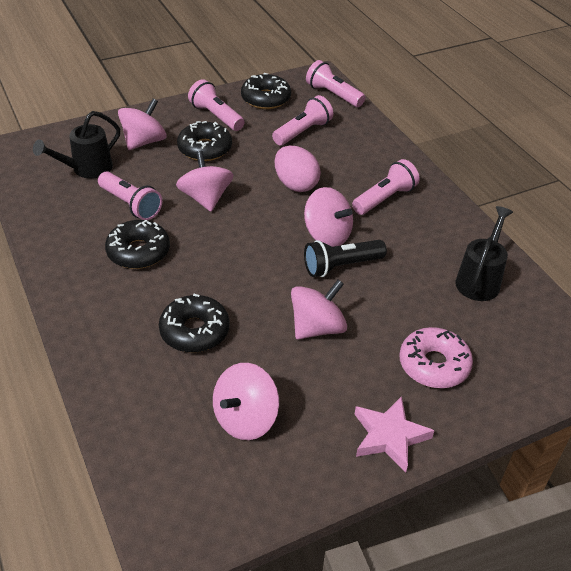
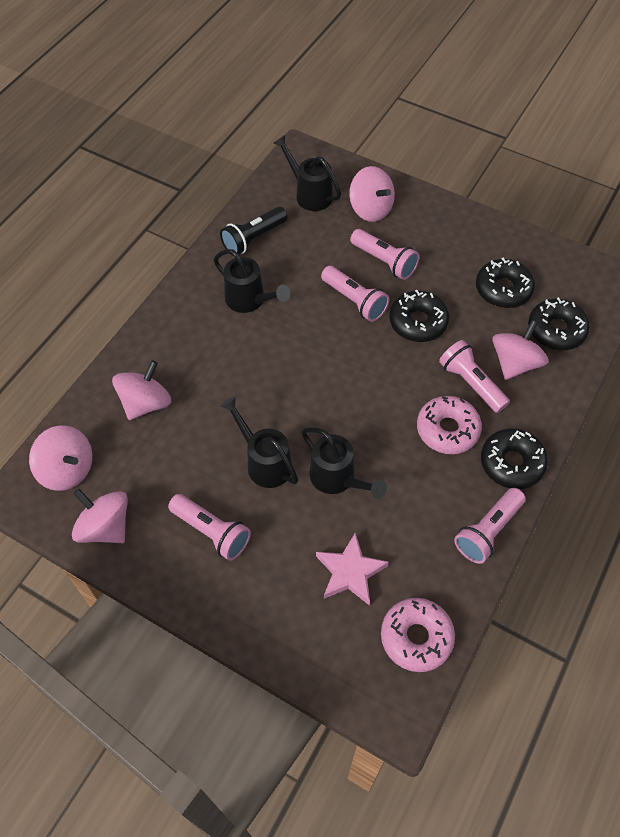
black watering can: [33,111,120,179] [455,206,513,301] = 2 -> [214,249,290,313] [220,396,298,488] [274,135,341,211] [302,427,387,499] = 4
pink donut: [399,327,473,388] = 1 -> [381,598,455,672] [417,396,482,454] = 2
pink egg: [275,146,321,192] = 1 -> none = 0

